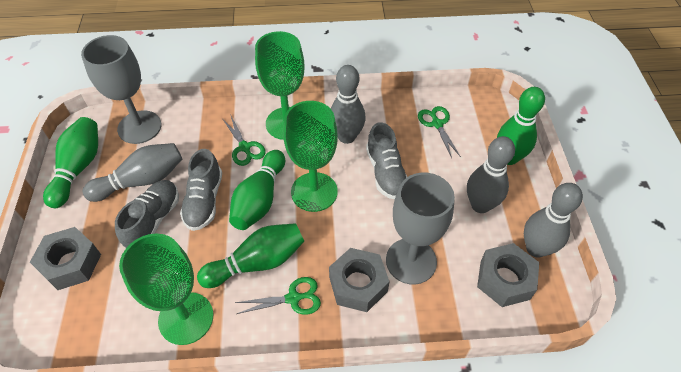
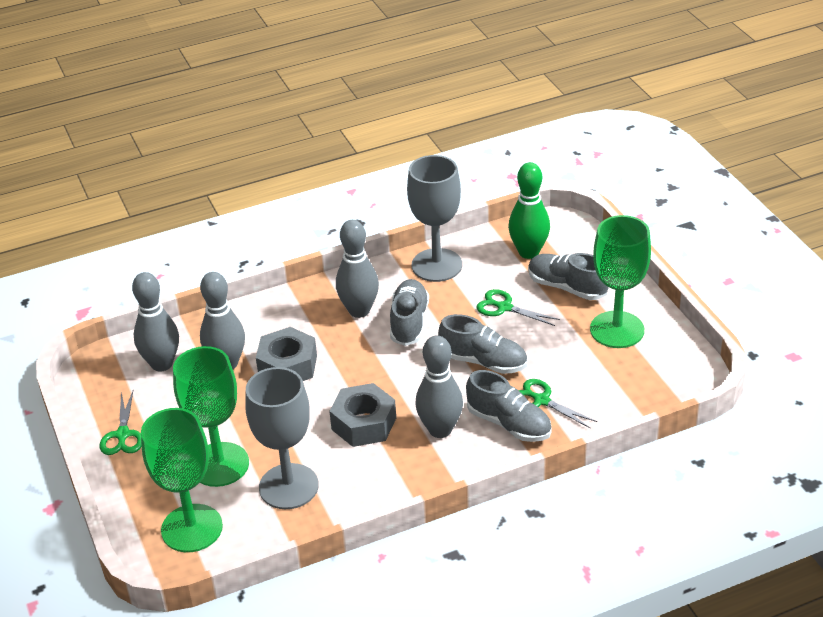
green bowling pin: [43,117,98,208] [197,223,304,288] [229,150,285,230] [497,87,545,165] = 4 -> [508,162,550,259] = 1
grey nut: [30,227,101,290] [329,248,390,312] [477,243,539,307] = 3 -> [256,327,317,381] [329,383,396,447] = 2
grey shoe: [115,180,179,248] [180,149,222,231] [366,122,407,199] = 3 -> [390,279,429,346] [438,314,527,374] [466,370,552,442] [528,253,608,300] = 4

